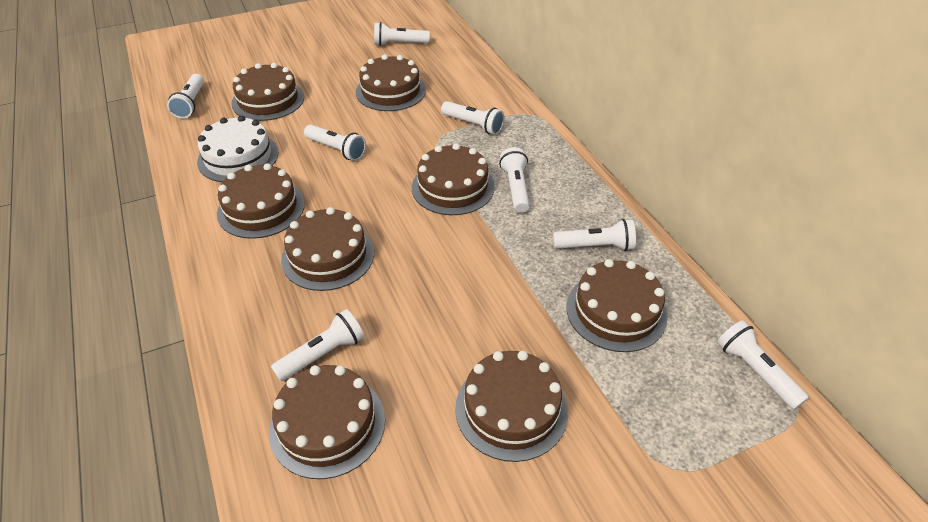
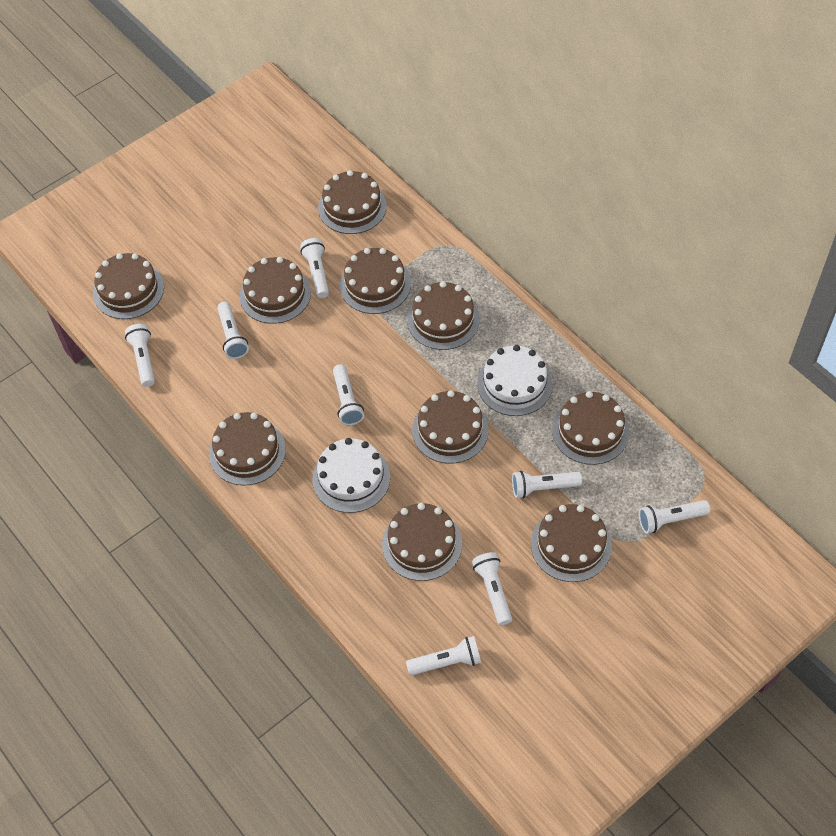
brown cake: [217,163,305,239] [231,63,304,121] [269,365,385,479] [281,207,374,291] [356,55,426,111] [412,143,495,215] [455,351,568,462] [566,259,668,352] = 8 -> [93,253,164,319] [209,412,286,485] [239,257,311,324] [318,170,387,234] [340,248,411,314] [382,503,462,581] [407,281,480,350] [412,390,489,464] [531,504,612,582] [552,391,629,465] = 10
white cake: [197,116,278,182] = 1 -> [312,438,390,513] [477,345,552,416] = 2

